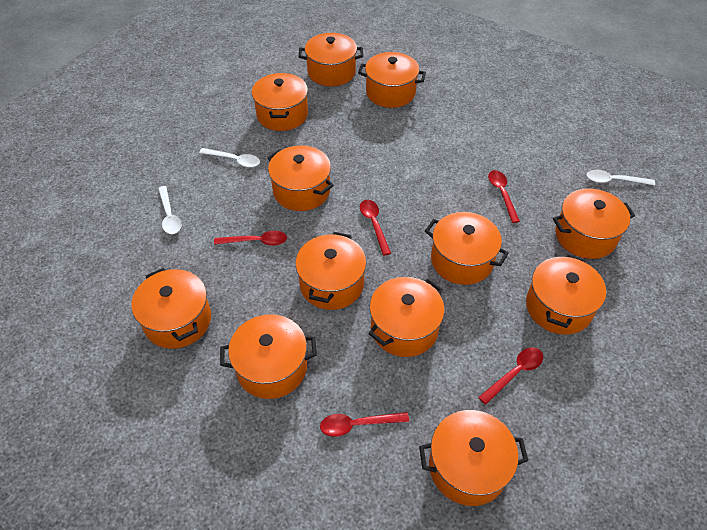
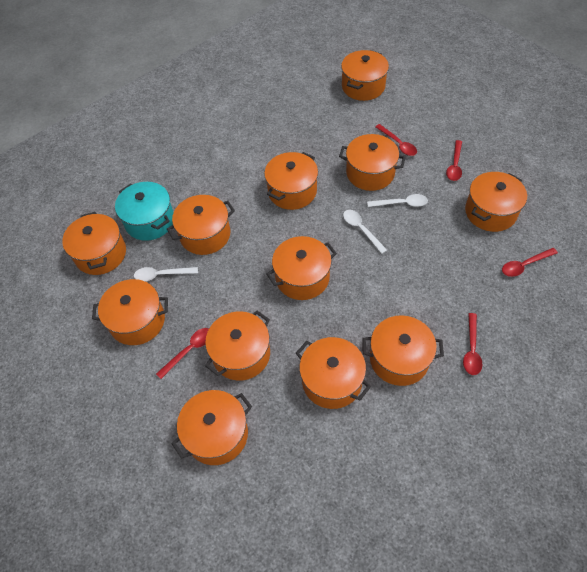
turquoise pot: none = 0 -> [115,182,174,241] = 1

